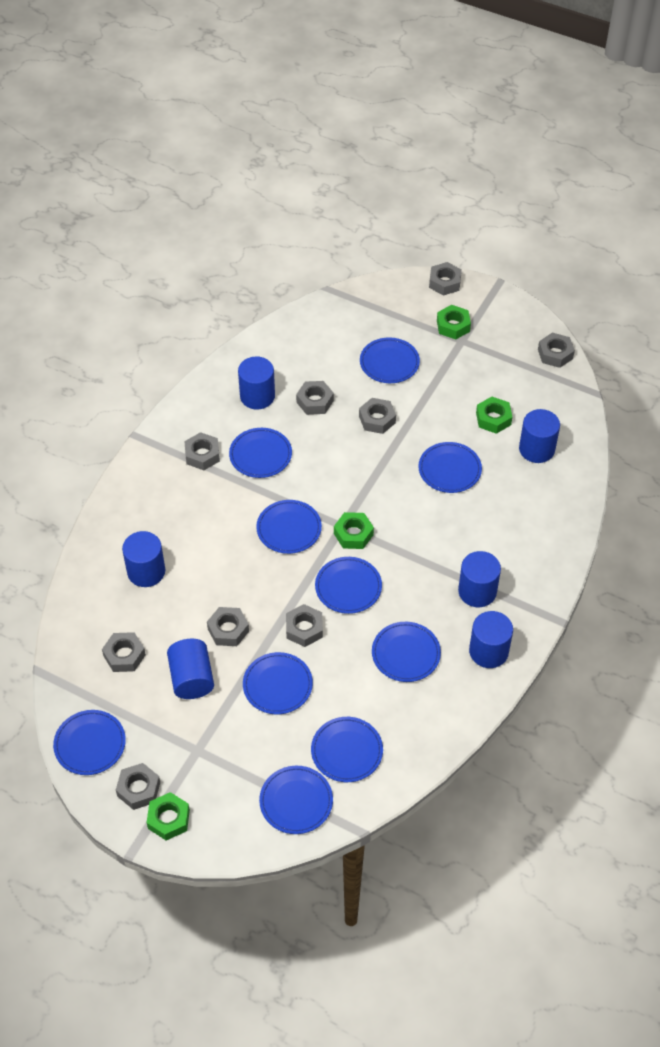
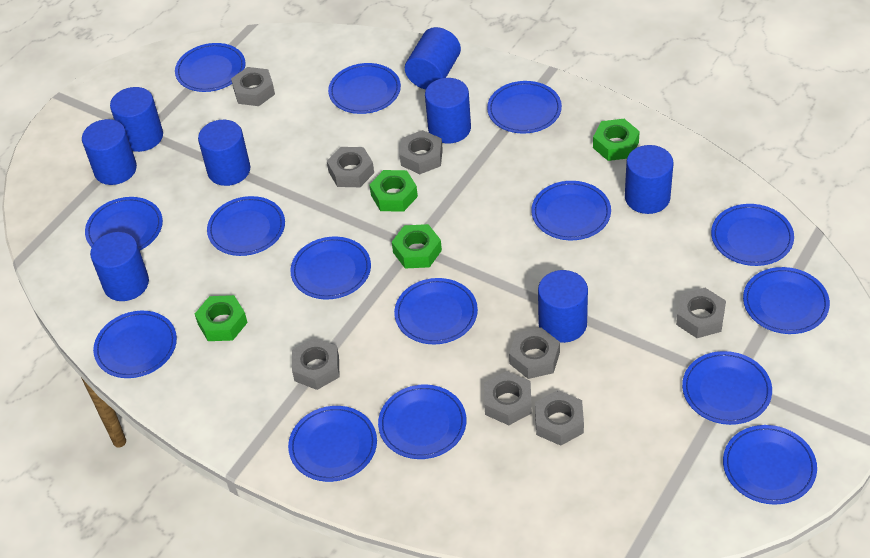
blue cylinder: [122,531,165,587] [167,639,214,699] [238,356,275,409] [458,551,501,607] [469,611,513,668] [519,409,560,463] = 6 -> [82,119,137,185] [90,232,149,301] [110,87,163,152] [198,120,250,186] [405,27,461,89] [425,78,471,143] [538,270,588,343] [625,145,674,214] = 8
blue plate: [53,710,126,775] [229,428,292,478] [243,652,313,714] [256,500,322,554] [259,766,333,834] [311,717,383,782] [315,557,382,614] [360,337,420,383] [372,622,441,682] [418,442,482,493] = 10 -> [85,197,163,250] [93,311,177,378] [175,43,246,92] [207,196,285,256] [288,406,377,482] [290,237,371,299] [328,63,401,114] [378,384,466,459] [394,278,478,345] [487,81,562,134] [532,181,611,240] [682,351,772,425] [711,204,794,266] [723,425,817,505] [743,267,830,334] = 15
grey nut: [102,632,146,672] [116,763,160,810] [184,432,220,470] [207,607,249,646] [286,604,323,647] [296,381,334,415] [359,398,396,434] [429,262,462,296] [538,333,575,368] = 9 -> [231,67,275,106] [292,338,340,390] [327,147,374,187] [400,130,443,174] [484,371,532,425] [509,328,560,379] [535,390,584,446] [676,288,726,338] = 8

